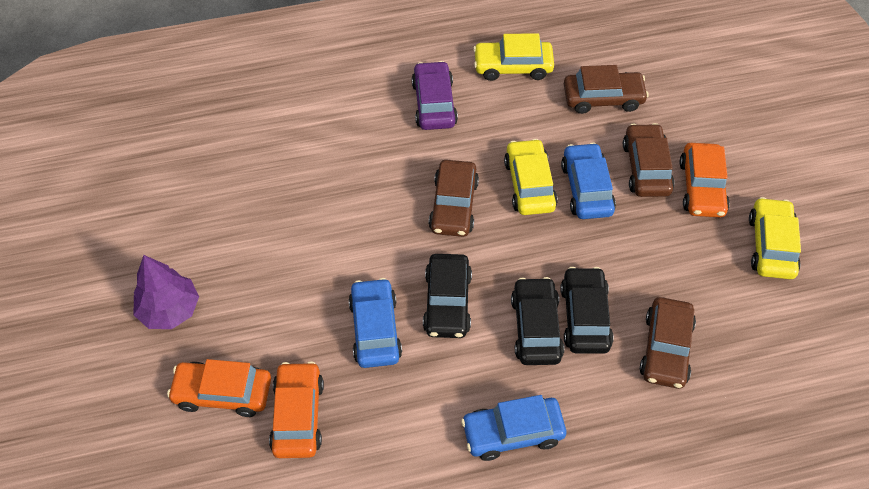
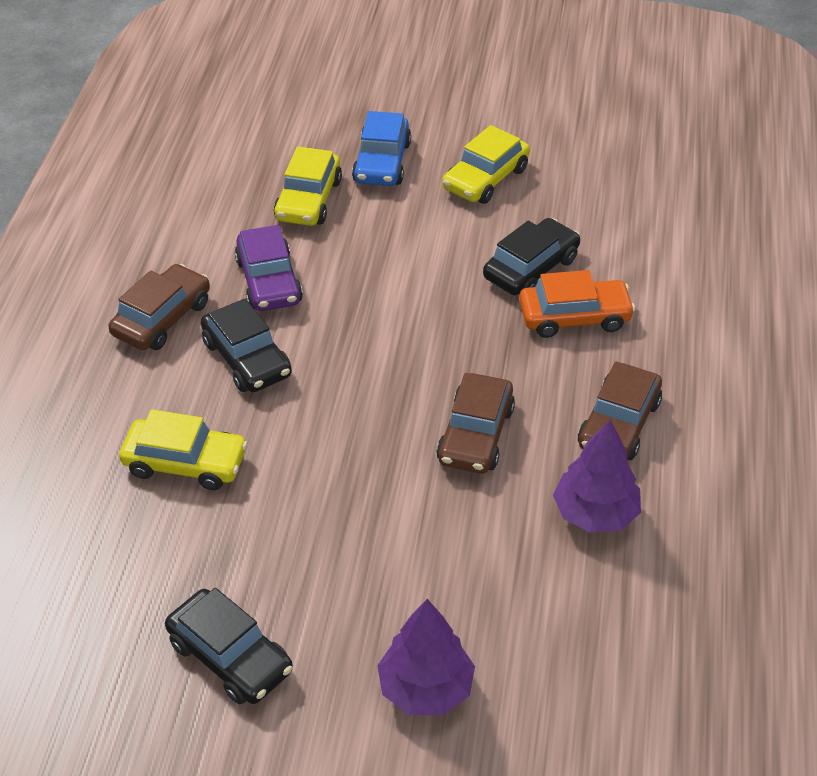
blue car: [348,278,402,368] [461,395,566,461] [561,143,616,219] = 3 -> [352,111,411,186] = 1
brown car: [429,160,479,237] [564,65,649,114] [623,123,675,197] [640,297,696,389] = 4 -> [108,264,210,350] [436,373,515,474] [578,361,662,460] = 3
orange car: [167,359,271,417] [269,361,324,458] [680,143,730,217] = 3 -> [519,270,635,338] = 1
purple tree: [134,255,199,329] = 1 -> [377,599,475,715] [553,420,641,533] = 2

